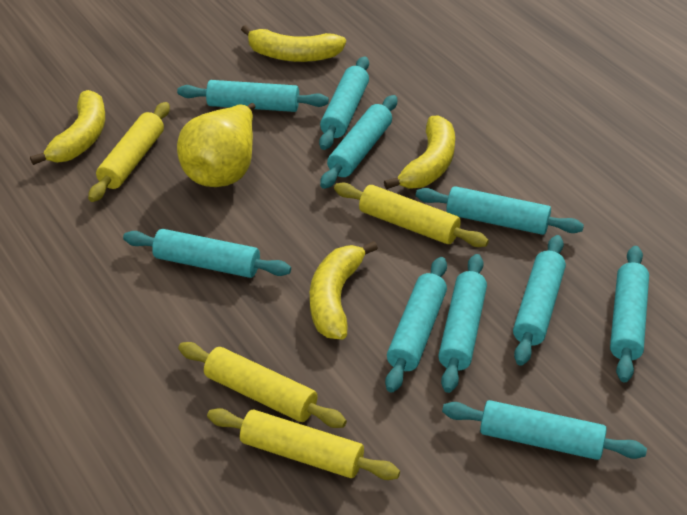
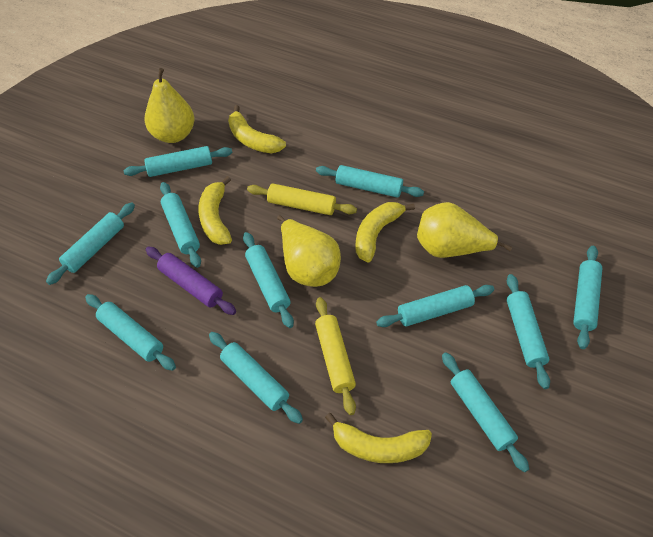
purple rolling pin: none = 0 -> [146,247,236,315] = 1
turquoise rolling pin: [123,229,291,278] [177,80,329,112] [319,56,369,150] [320,95,397,189] [385,257,447,393] [416,186,584,235] [438,254,487,393] [442,400,647,460] [513,235,566,366] [610,246,649,382] = 10 -> [46,203,135,285] [85,294,176,371] [123,146,232,177] [160,182,201,268] [209,332,303,424] [243,232,294,328] [316,165,424,198] [376,285,494,327] [442,352,529,472] [507,274,550,389] [573,246,602,349] = 11
yellow pear: [177,103,255,187] = 1 -> [145,68,195,143] [277,215,341,287] [417,202,512,258] = 3
yellow rolling pin: [88,102,170,202] [178,342,347,428] [207,408,400,480] [334,183,489,247] = 4 -> [247,184,357,215] [315,297,356,415] = 2

